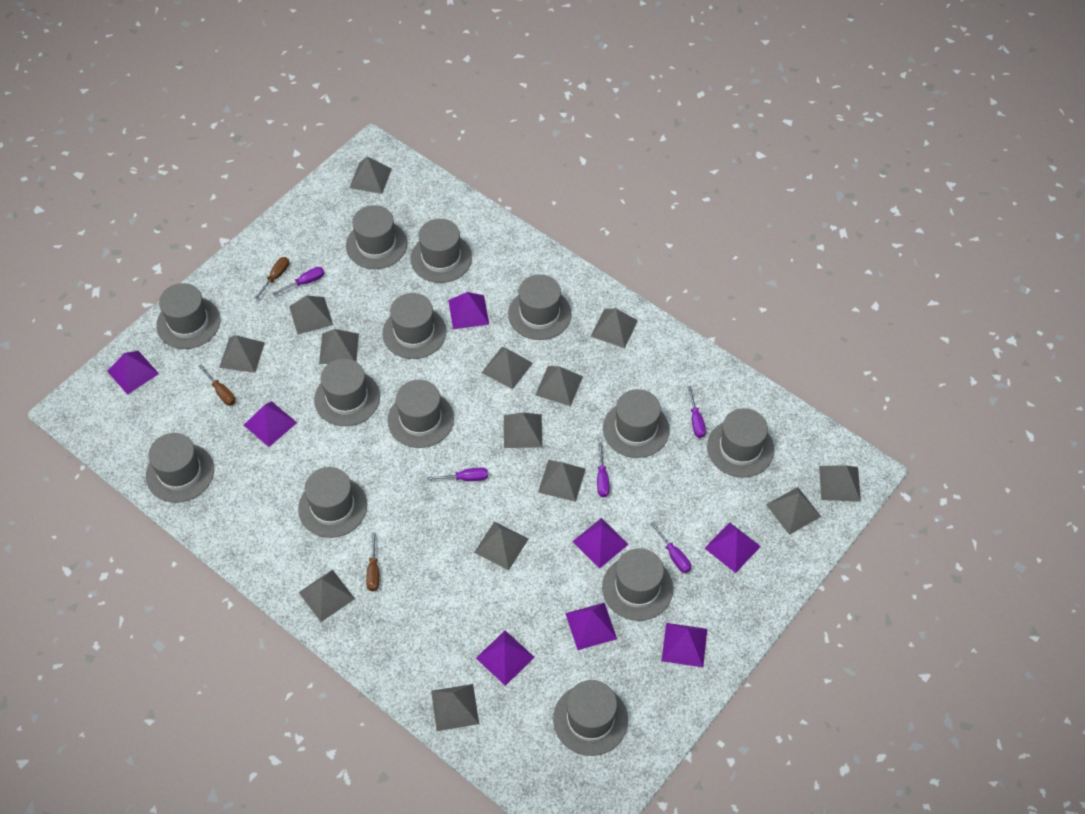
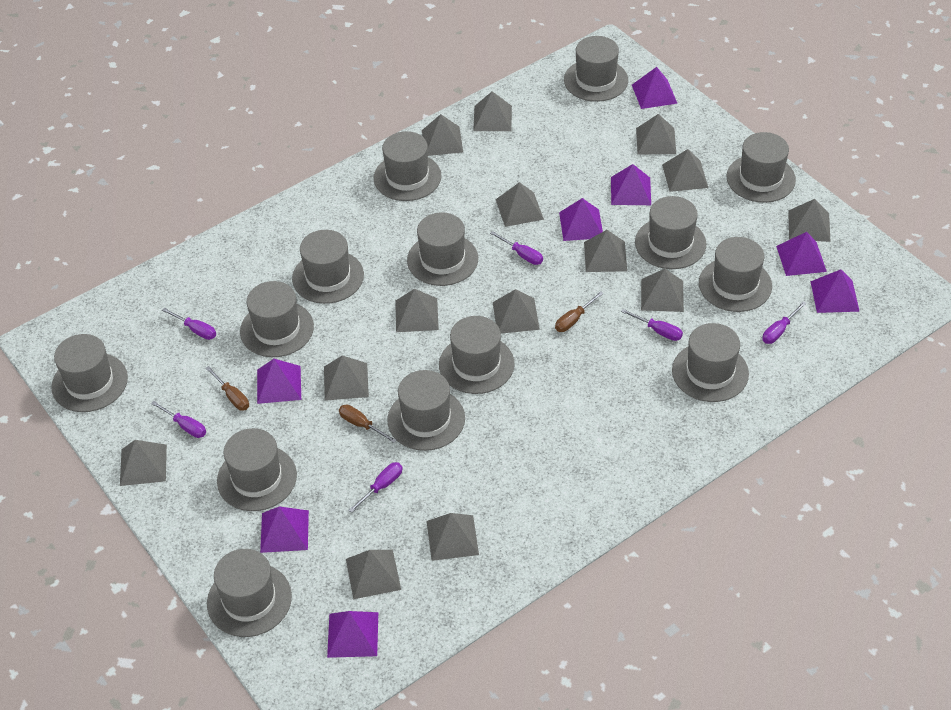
grey hat: [146,433,214,503] [156,283,220,349] [298,467,367,538] [314,358,380,426] [346,205,407,269] [382,293,446,359] [388,380,454,448] [410,219,472,283] [508,274,572,340] [553,680,628,756] [602,548,673,621] [603,389,670,458] [707,408,774,478] = 13 -> [51,334,128,412] [207,549,292,637] [217,428,297,511] [240,281,314,357] [292,230,364,304] [374,131,441,201] [387,370,465,451] [407,212,478,286] [439,316,515,394] [564,36,628,102] [635,196,706,269] [672,323,749,402] [699,237,772,312] [727,132,796,203] = 14
purple screwdriver: [272,267,325,296] [427,467,488,481] [597,442,609,497] [651,522,691,573] [687,386,706,438] = 5 -> [151,401,206,438] [162,308,216,340] [348,462,403,513] [490,231,543,265] [621,309,683,341] [762,301,807,344] = 6

